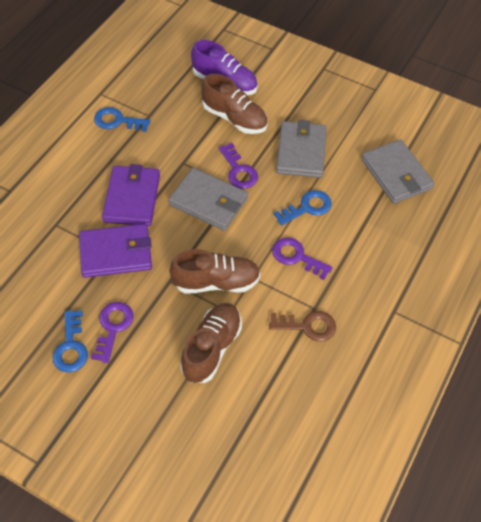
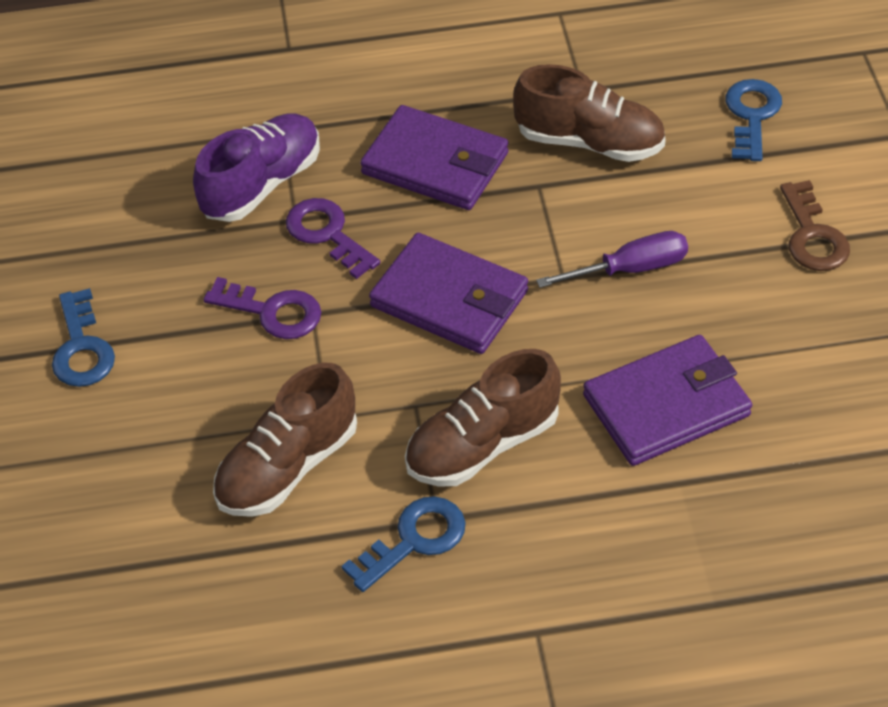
grey wallet: [168,168,248,231] [276,120,327,178] [361,139,434,204] = 3 -> none = 0
purple key: [91,302,134,363] [219,143,258,189] [272,237,333,280] = 3 -> [204,277,321,339] [286,198,380,279] = 2
purple screwdriver: none = 0 -> [536,231,688,288] = 1
purple wallet: [79,224,152,278] [102,164,160,226] = 2 -> [360,105,509,210] [369,233,528,354] [583,335,752,466] = 3

